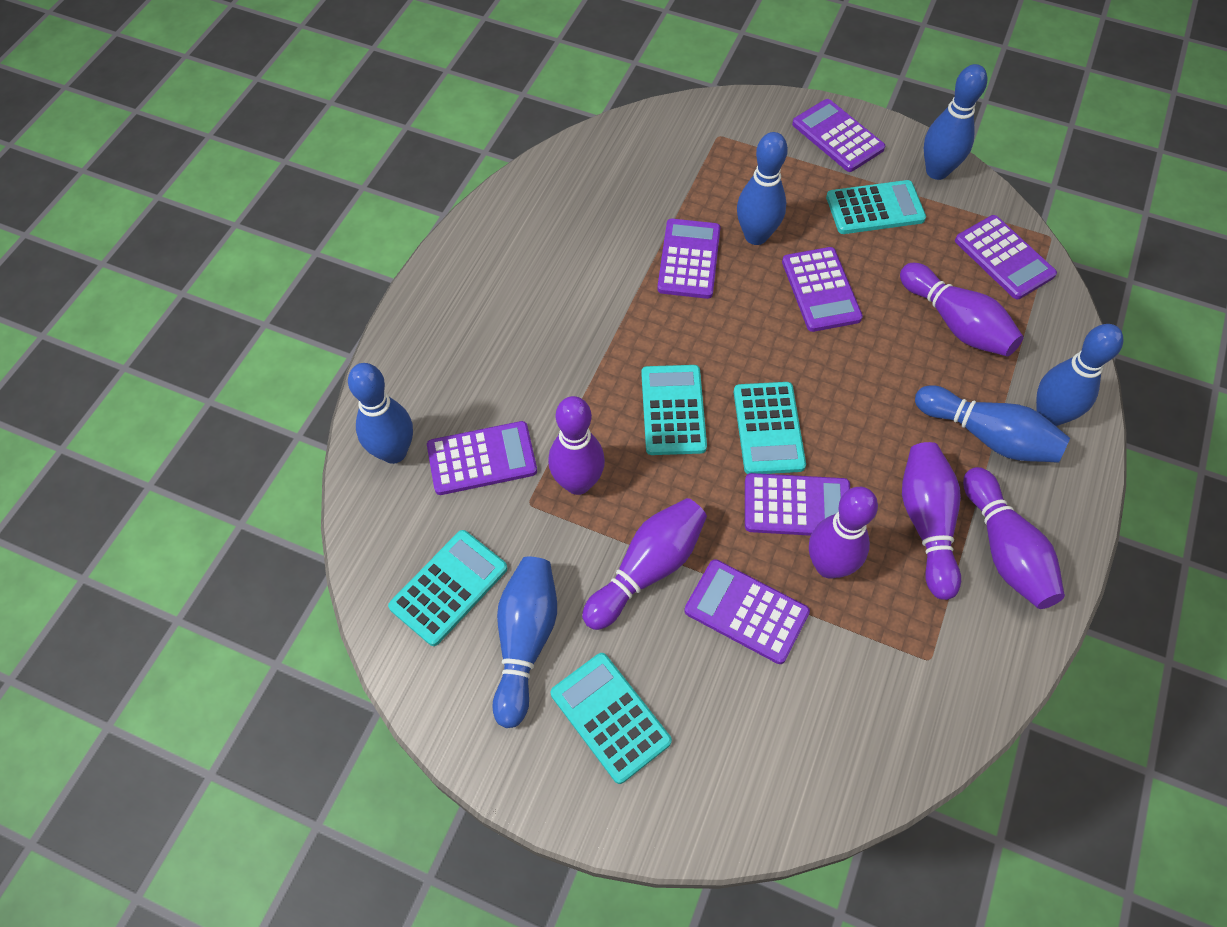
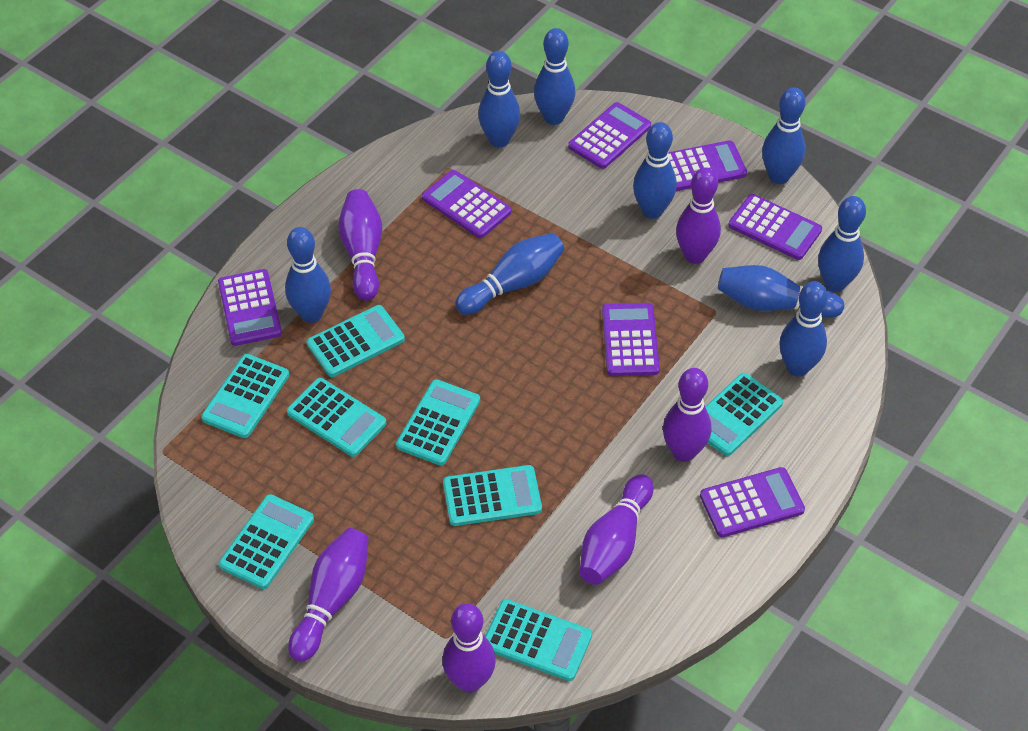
blue bowling pin: [348,363,413,464] [492,557,557,728] [737,132,788,245] [915,385,1070,463] [924,64,987,180] [1036,324,1123,426] = 6 -> [285,227,331,323] [455,233,564,315] [478,51,520,148] [534,28,576,125] [633,122,677,219] [718,265,844,318] [762,87,806,184] [779,281,828,377] [818,196,866,292] = 9
turquoise calculator: [388,530,507,646] [551,653,672,784] [641,365,707,455] [734,382,806,474] [826,180,926,234] = 5 -> [201,354,289,438] [219,494,314,589] [287,378,386,457] [307,305,405,377] [396,379,480,466] [443,465,542,526] [485,599,592,681] [705,373,783,456] = 8

